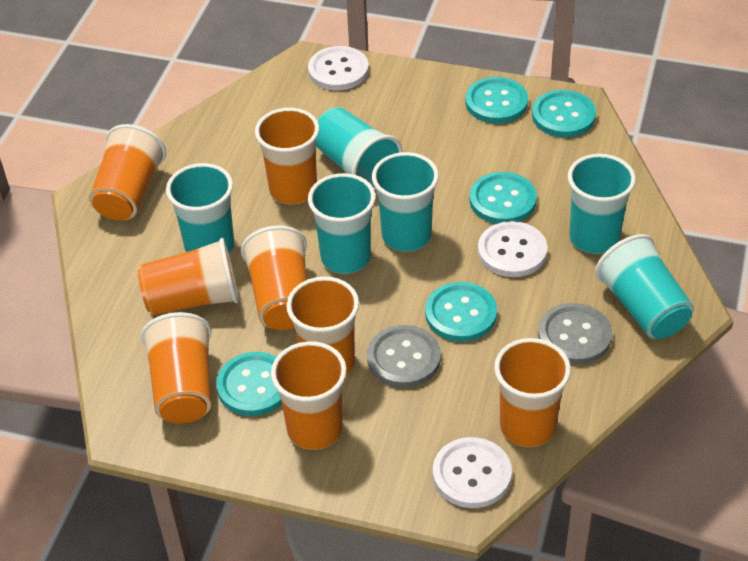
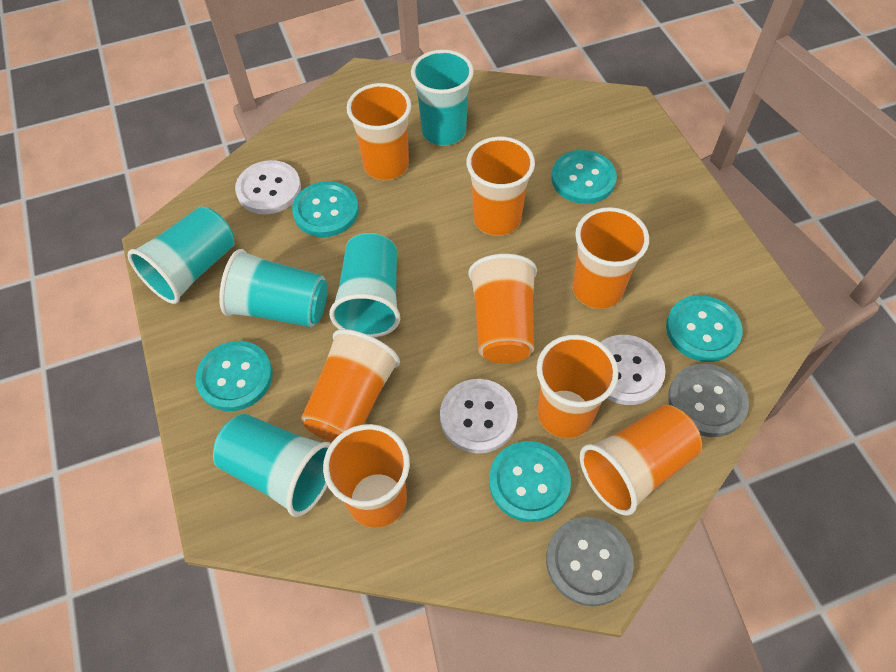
turquoise cup: [166,163,234,254] [308,173,376,274] [316,107,402,190] [372,152,439,252] [568,154,636,254] [595,234,694,339] = 6 -> [128,206,234,304] [213,414,331,517] [219,249,328,328] [329,233,400,338] [411,49,474,146] = 5

